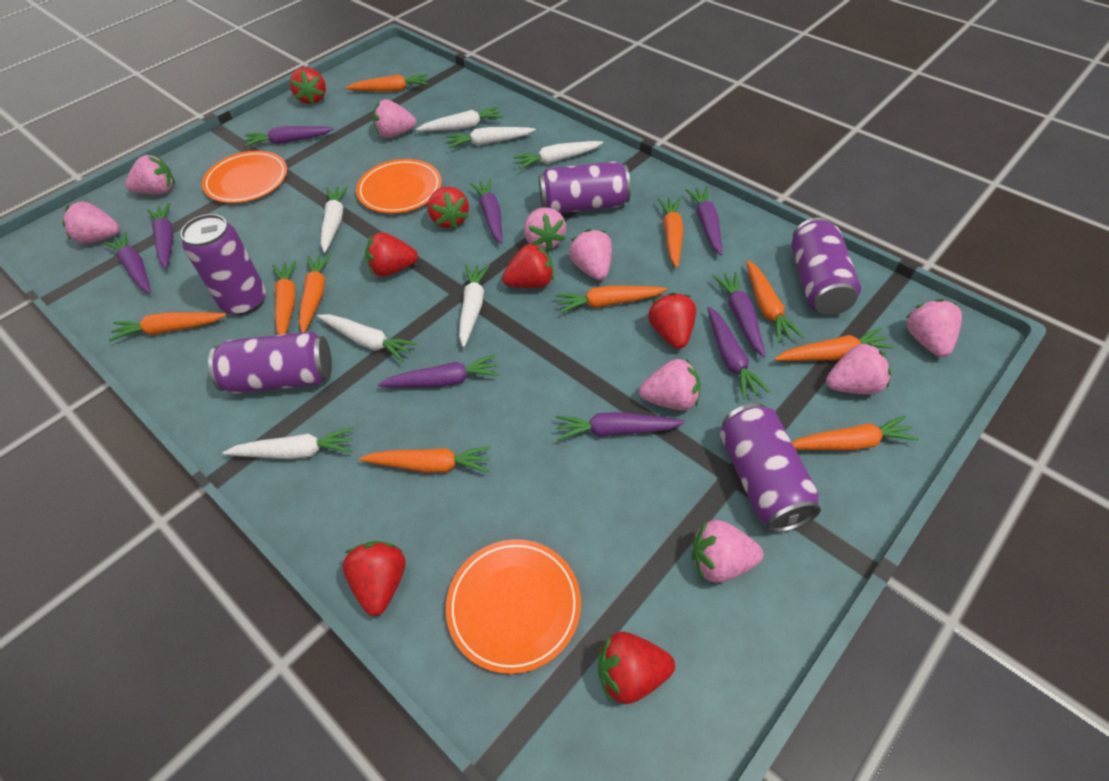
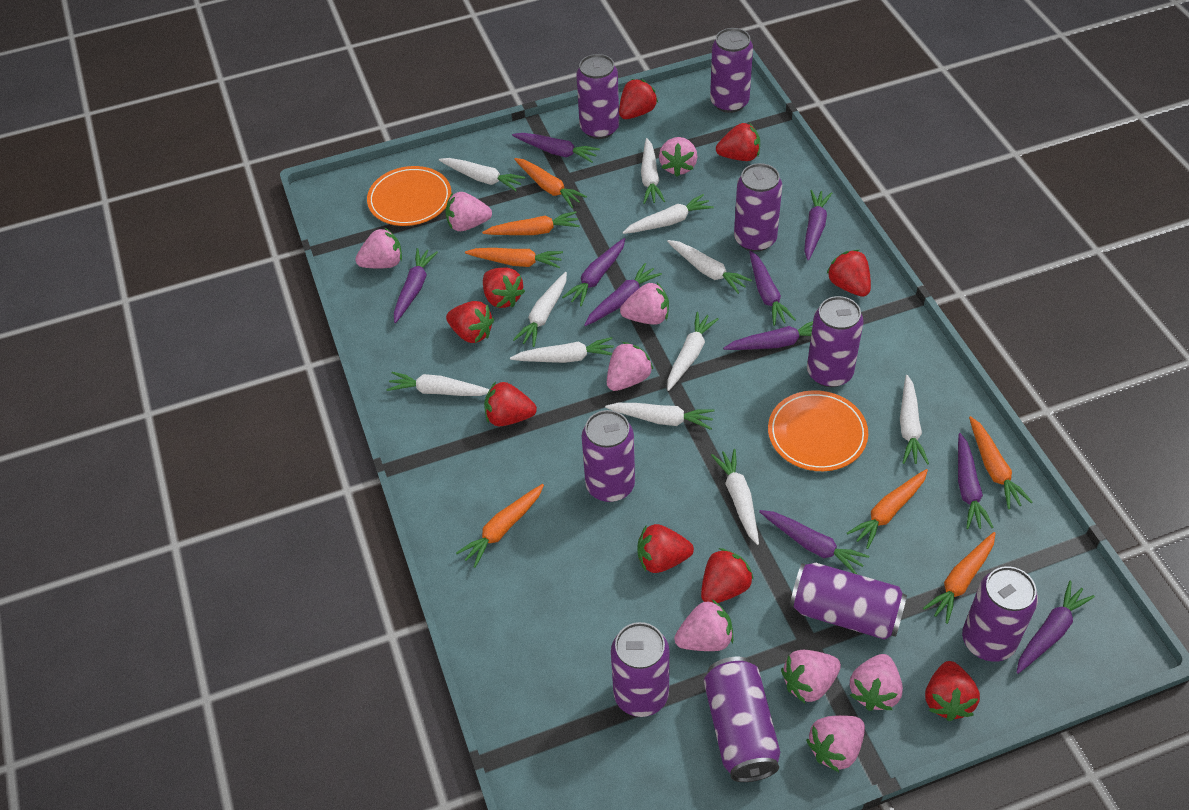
orange carrot: [109,312,227,341] [272,260,297,335] [299,254,331,333] [345,74,428,92] [359,446,491,473] [556,286,667,313] [658,198,684,268] [746,260,804,343] [774,328,894,361] [792,415,919,451] = 10 -> [456,484,544,568] [465,248,563,268] [482,211,580,235] [514,158,587,208] [847,469,928,549] [923,532,995,624] [969,416,1032,509] = 7
orange plate: [202,151,287,203] [356,159,442,213] [446,539,581,674] = 3 -> [367,166,451,226] [768,390,868,471] = 2
purple can: [181,214,266,315] [208,332,332,394] [539,161,631,213] [720,403,821,532] [791,217,861,315] = 5 -> [576,54,619,139] [582,410,635,502] [611,622,670,717] [704,656,780,782] [710,28,753,113] [734,163,782,252] [790,563,907,640] [807,296,864,387] [962,566,1038,662] = 9
purple carrot: [103,232,151,293] [147,203,174,268] [244,126,334,147] [378,354,500,387] [470,179,502,244] [556,412,685,440] [686,187,722,256] [707,307,770,399] [713,272,766,357] = 9 -> [394,248,438,323] [512,133,600,163] [562,238,625,306] [584,263,662,326] [723,321,813,350] [749,250,796,326] [759,510,869,575] [804,190,832,261] [958,433,994,529] [1016,581,1095,674] = 10
red strawberry: [290,67,326,105] [343,541,406,616] [365,232,418,277] [428,187,469,229] [502,243,554,288] [598,632,675,704] [648,292,696,349] = 7 -> [446,301,494,343] [483,268,525,308] [484,382,537,426] [619,79,658,119] [638,524,694,573] [701,548,754,603] [716,123,760,161] [827,250,871,297] [925,661,980,721] = 9
white carrot: [223,427,354,459] [317,314,417,362] [321,186,348,253] [416,106,503,131] [446,127,536,148] [459,265,489,348] [513,141,603,169] = 7 -> [386,372,490,396] [439,158,525,191] [510,337,614,363] [513,272,567,347] [605,403,715,430] [622,194,714,234] [641,138,665,204] [667,240,752,294] [667,312,719,391] [711,449,759,545] [900,375,929,465] = 11

